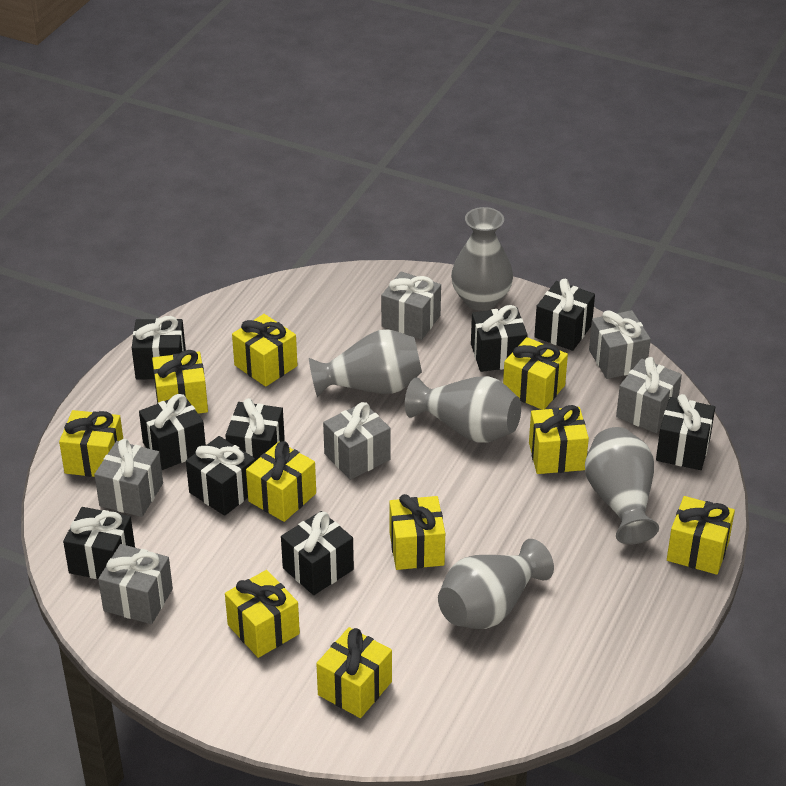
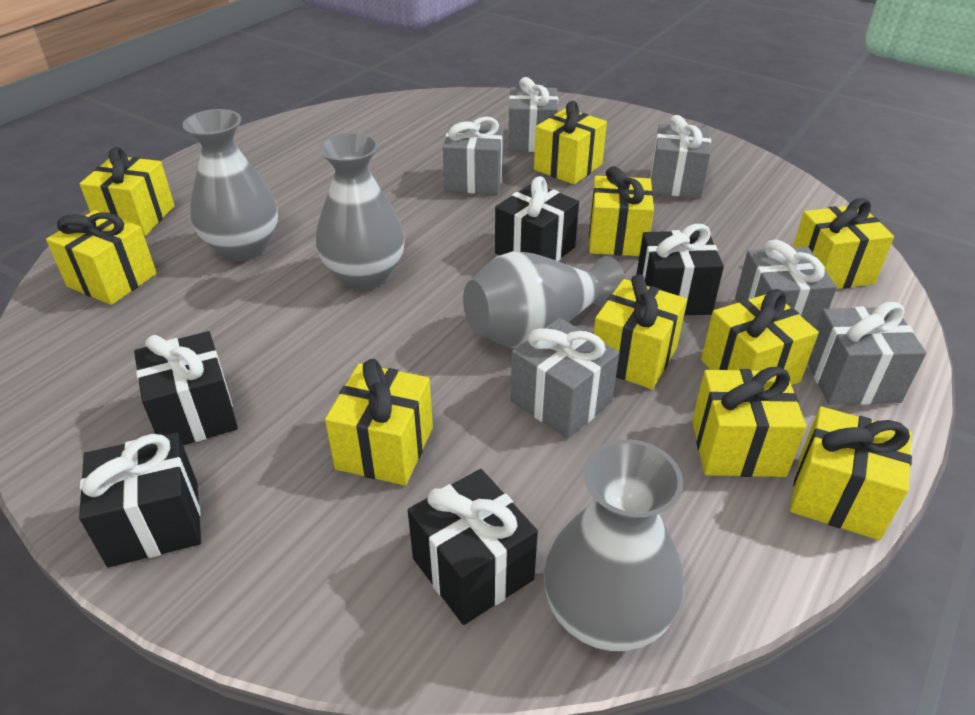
black gift: [63,507,135,579] [132,316,186,379] [139,394,206,470] [186,436,255,516] [225,398,285,461] [281,511,354,595] [471,305,528,372] [534,279,595,351] [656,394,715,470] = 9 -> [79,433,201,567] [134,331,238,445] [408,469,538,625] [495,176,579,261] [637,224,724,315] = 5
grey vase: [309,329,422,397] [405,376,521,443] [438,539,554,629] [451,207,513,311] [585,427,659,544] = 5 -> [183,109,278,261] [316,132,405,290] [463,251,626,348] [544,439,684,651] = 4

